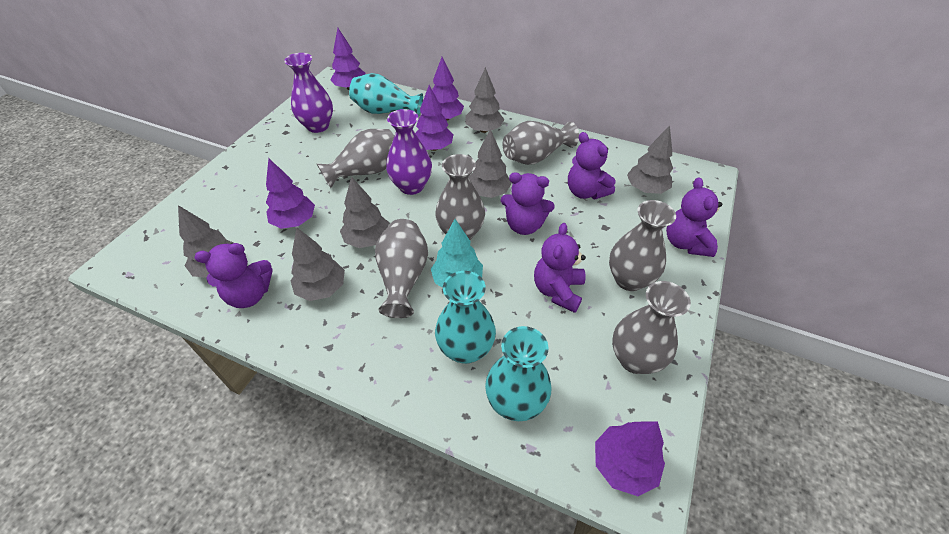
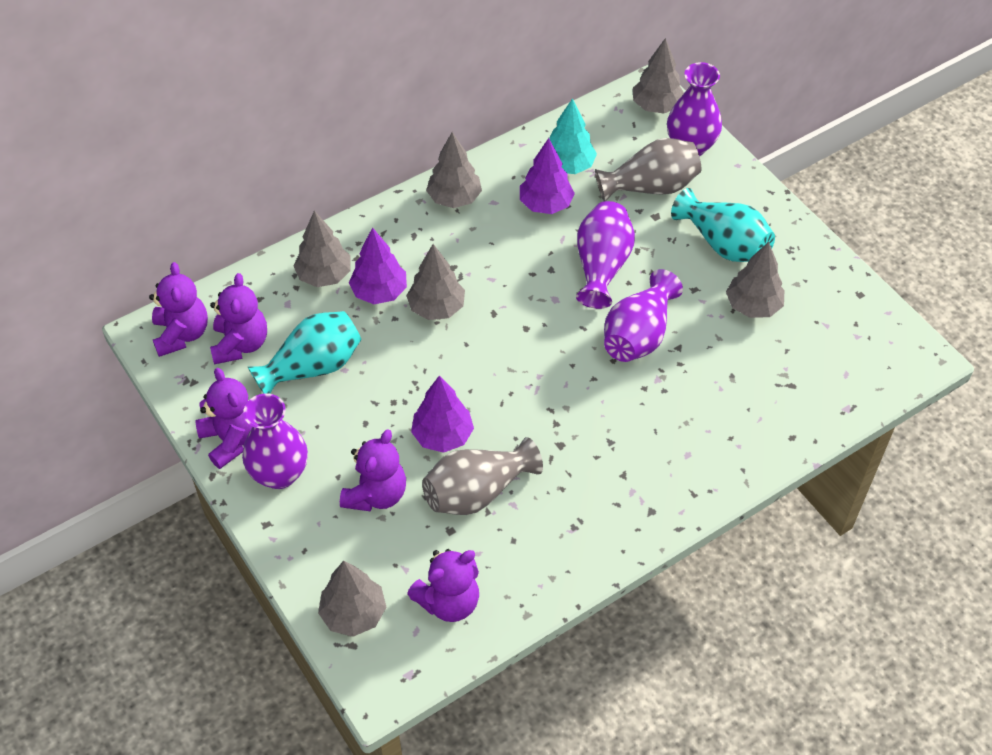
grey vase: [316,129,394,188] [375,219,428,318] [435,154,485,240] [503,121,579,165] [609,200,676,291] [612,281,691,374] = 6 -> [422,437,543,515] [595,138,702,201] = 2
purple tree: [266,158,315,229] [330,28,366,90] [415,85,454,151] [432,57,464,121] [595,421,665,496] = 5 -> [349,227,407,304] [411,375,474,453] [520,138,575,214] = 3
purple vase: [284,53,333,133] [386,109,432,195] = 2 -> [242,393,308,489] [576,201,635,309] [604,269,683,362] [667,62,722,156] = 4
turquoise vase: [349,73,423,117] [435,271,496,364] [485,326,551,421] = 3 -> [247,311,361,394] [671,188,775,262] = 2

